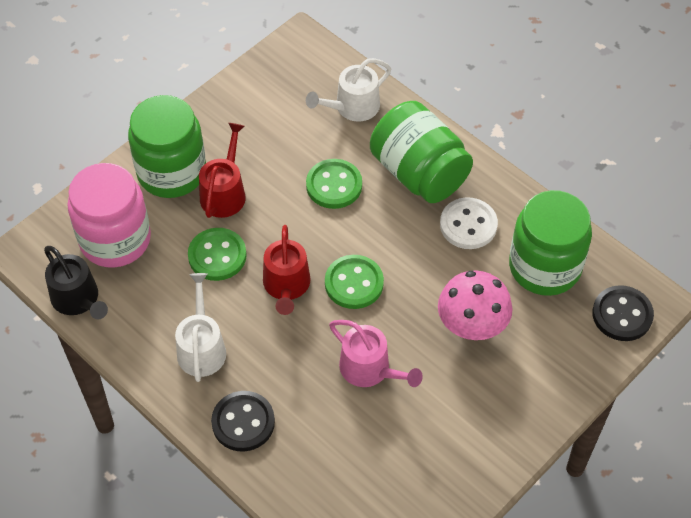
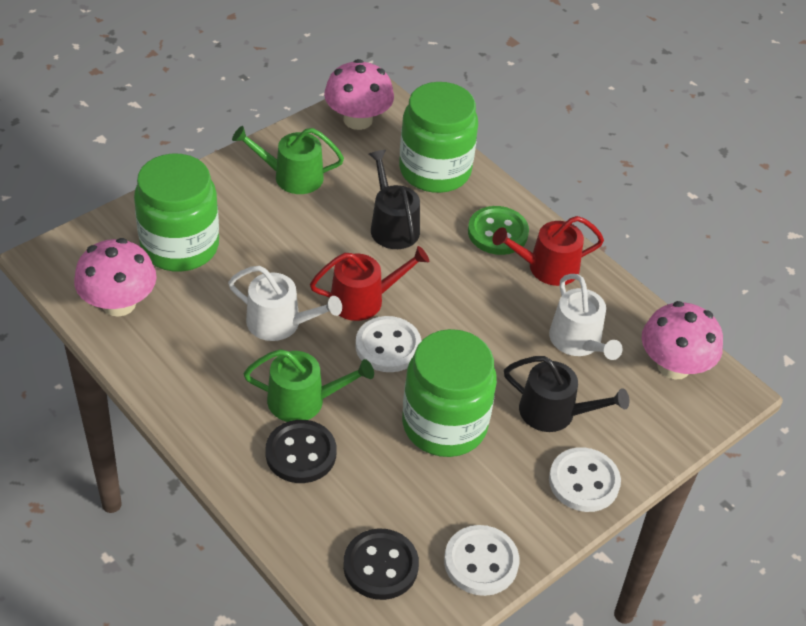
black watering can: [44,246,108,319] = 1 -> [369,150,420,249] [504,356,630,432] = 2
green button: [188,228,247,281] [306,159,362,209] [325,255,384,309] = 3 -> [468,206,529,255] = 1
green watering can: none = 0 -> [232,126,344,194] [244,349,374,422] = 2
pink jar: [68,163,151,268] = 1 -> none = 0
pink mushroom: [438,271,512,340] = 1 -> [74,238,157,317] [324,59,394,130] [642,301,723,379] = 3
pink watering can: [329,320,423,387] = 1 -> none = 0
white button: [440,197,498,249] = 1 -> [355,316,422,372] [444,525,519,596] [549,447,621,512] = 3

